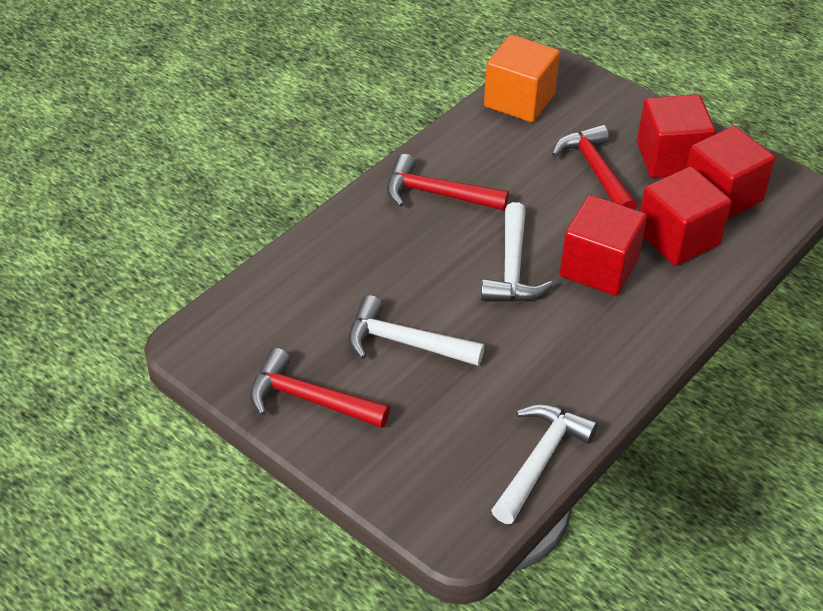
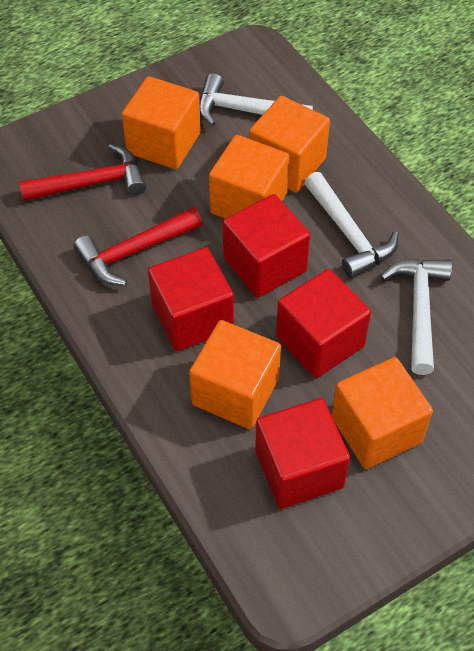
orange cube: [484,35,560,122] = 1 -> [122,76,201,169] [189,320,281,429] [209,135,290,218] [249,96,330,193] [331,357,433,469] = 5
red hammer: [250,348,390,428] [387,154,509,211] [552,124,637,209] = 3 -> [19,144,146,201] [74,207,203,286] = 2

